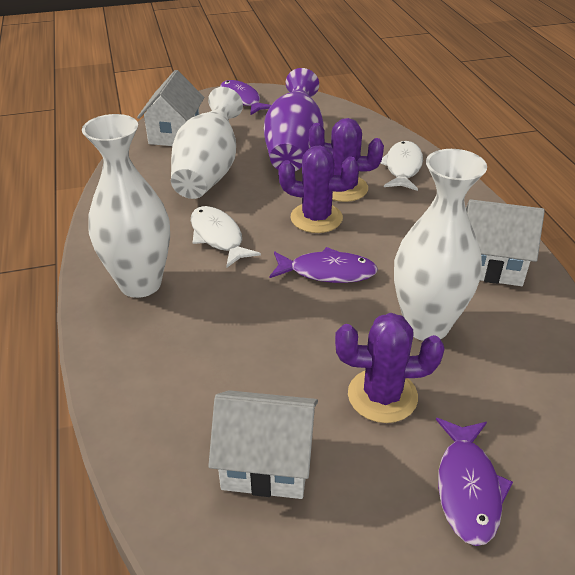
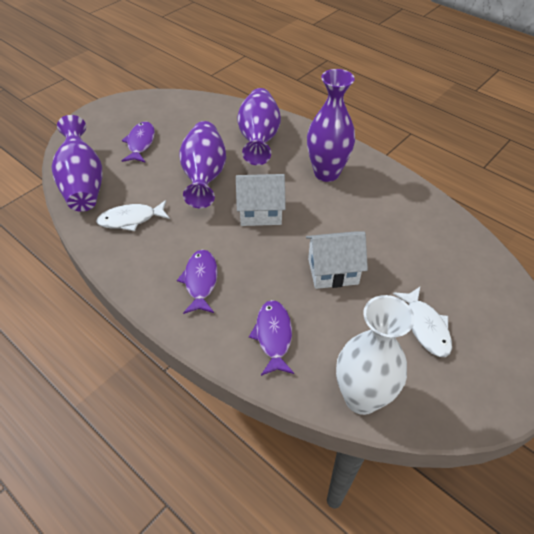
purple cactus: [278,145,359,233] [309,118,384,202] [335,313,444,423] = 3 -> none = 0
purple vase: [264,68,324,171] = 1 -> [52,115,102,212] [179,121,226,208] [237,88,281,165] [307,69,355,182] = 4
white house: [137,70,205,146] [208,390,318,499] [466,199,545,286] = 3 -> [236,174,286,226] [306,231,368,289] = 2
white vase: [82,114,170,298] [171,87,243,199] [394,149,487,341] = 3 -> [336,295,414,415] = 1

